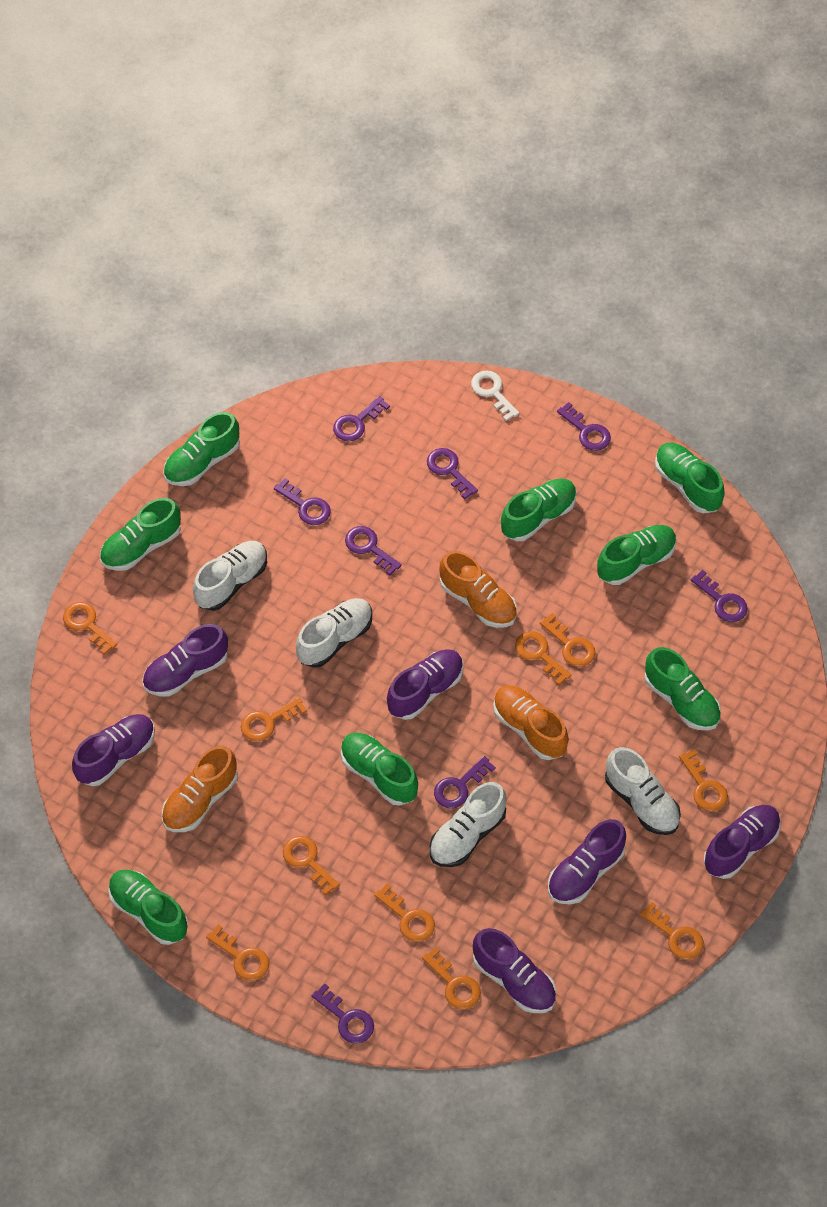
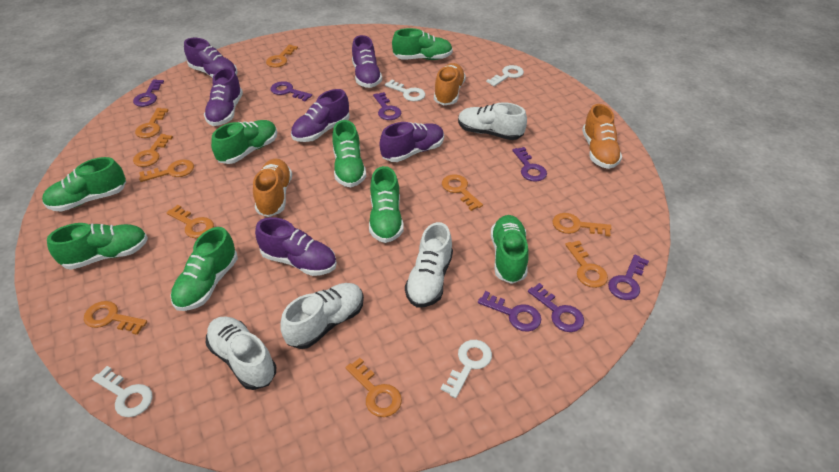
purple key: [274,478,331,525] [312,983,374,1043] [333,396,390,441] [345,526,402,576] [427,448,478,499] [434,756,496,809] [557,402,611,451] [691,570,748,622] = 8 -> [133,79,164,107] [271,81,312,101] [373,92,401,120] [478,291,541,332] [512,147,547,182] [528,283,584,332] [608,255,649,300] = 7
white key: [471,371,519,421] = 1 -> [92,366,153,417] [385,80,425,101] [440,340,492,398] [486,65,524,86] = 4

